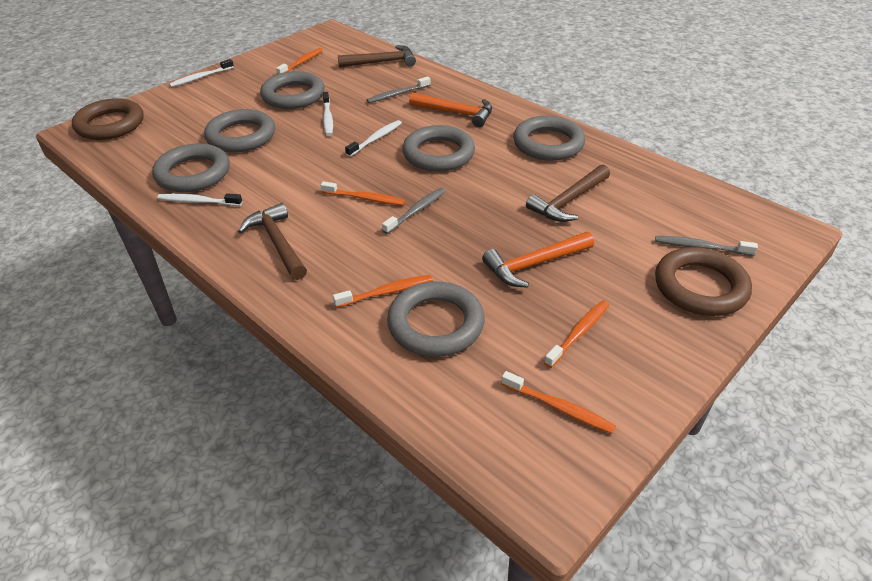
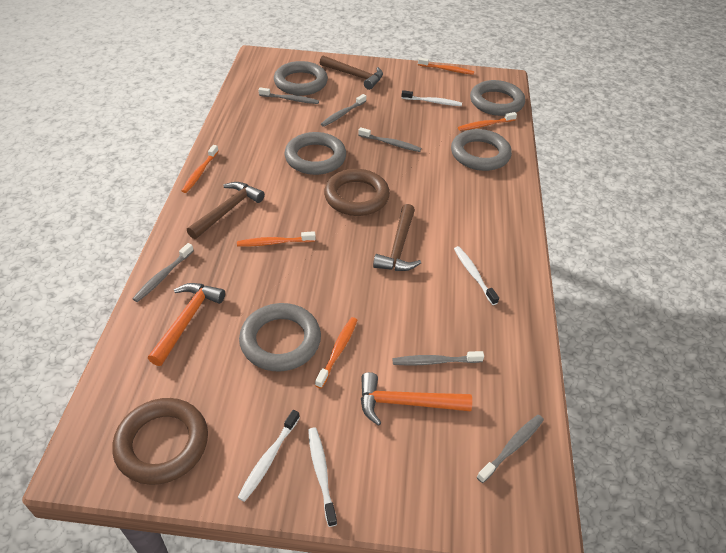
grey ring: [152,143,230,192] [204,109,275,153] [260,71,325,109] [387,281,485,357] [402,125,475,172] [513,116,585,161] = 6 -> [239,303,321,371] [274,61,328,95] [285,132,346,175] [451,129,512,171] [470,80,525,116] = 5
grey toothbrush: [367,76,431,103] [382,188,446,234] [655,236,758,256] = 3 -> [132,243,194,302] [258,87,319,104] [321,94,366,127] [358,127,421,152] [393,351,484,366] [477,415,544,483] = 6

